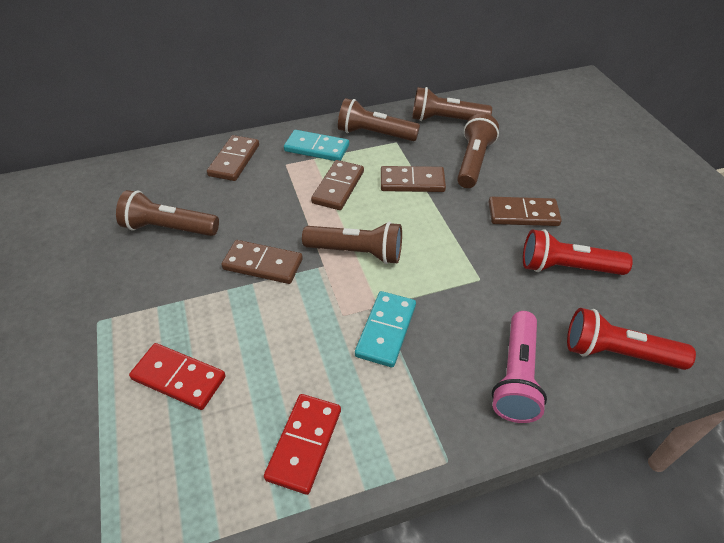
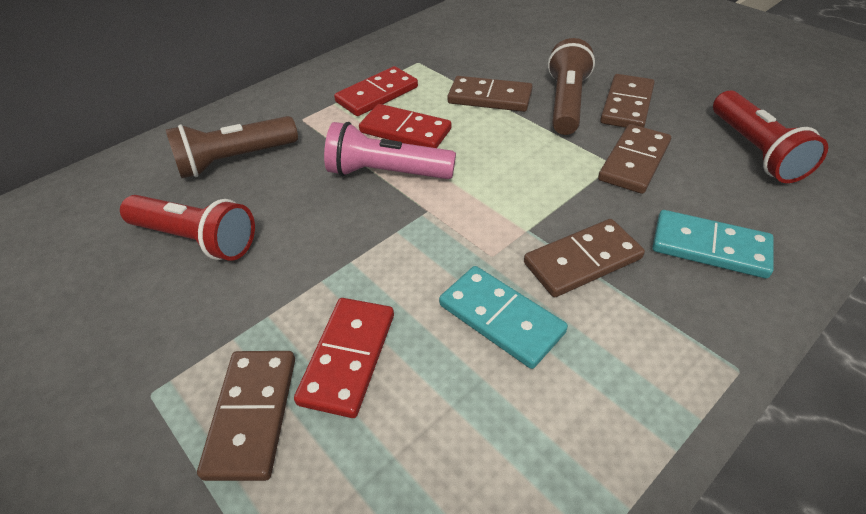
brown flashlight: [116,190,219,236] [302,222,402,264] [338,98,420,141] [412,87,492,121] [457,113,499,188] = 5 -> [166,116,298,178] [548,38,595,135] = 2
red domino: [129,343,226,410] [264,394,341,495] = 2 -> [294,298,394,418] [334,66,418,116] [359,104,451,148] = 3

